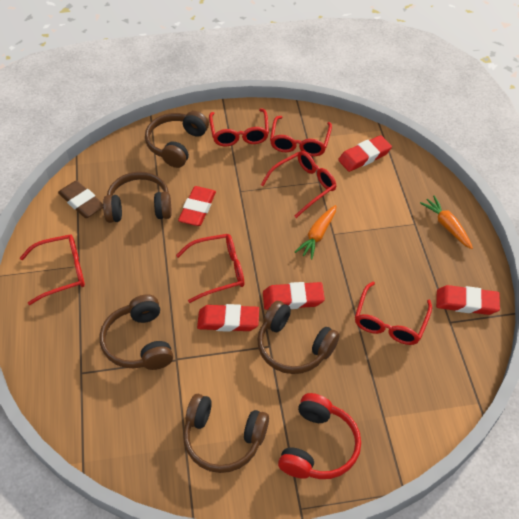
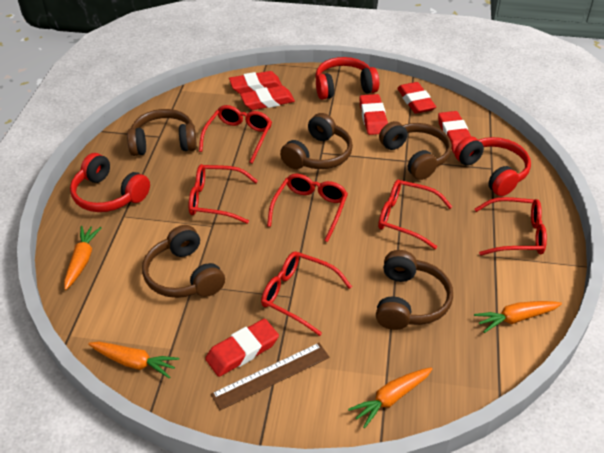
brown eraser: [58,180,103,218] = 1 -> none = 0
brown ruler: none = 0 -> [211,343,330,410] = 1
orange carrot: [295,205,336,260] [420,196,473,249] = 2 -> [64,226,102,290] [88,342,179,378] [348,367,433,428] [474,301,562,333] = 4
red eraser: [178,186,216,226] [197,304,259,332] [263,282,325,310] [338,135,392,172] [436,285,500,315] = 5 -> [205,319,279,377] [229,71,282,94] [240,86,295,110] [359,94,388,135] [397,82,436,114] [438,111,471,153] = 6
red headphones: [278,393,361,479] = 1 -> [70,153,150,212] [315,57,379,100] [454,136,531,196] = 3

